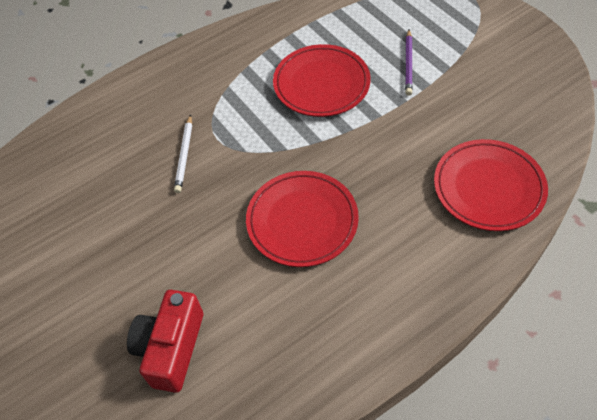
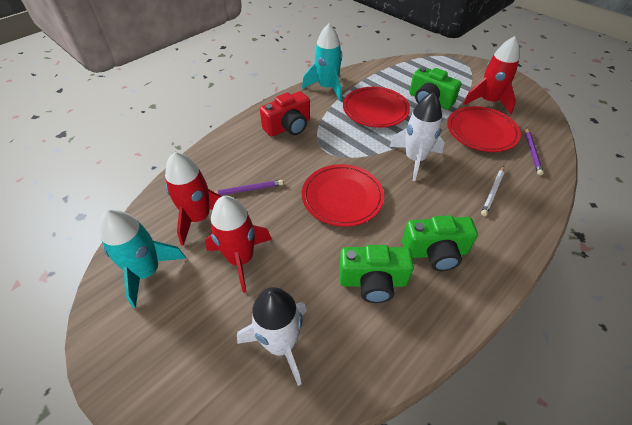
green camera: none = 0 -> [339,245,414,303] [402,215,478,271] [409,67,462,110] = 3
purple pencil: [405,30,413,96] = 1 -> [214,180,283,195] [525,128,544,175] = 2
red rocket: none = 0 -> [165,152,222,246] [205,196,272,293] [463,36,520,114] = 3
turquoise rocket: none = 0 -> [100,209,186,308] [302,24,342,101] = 2
white rocket: none = 0 -> [237,287,307,386] [389,92,445,181] = 2

